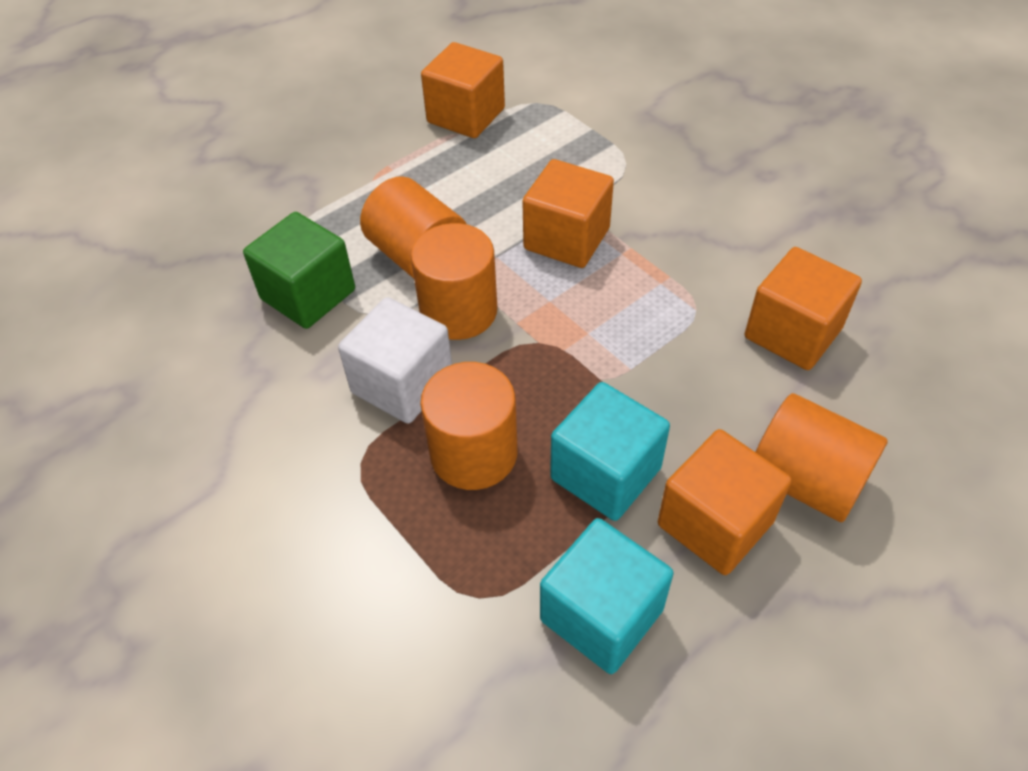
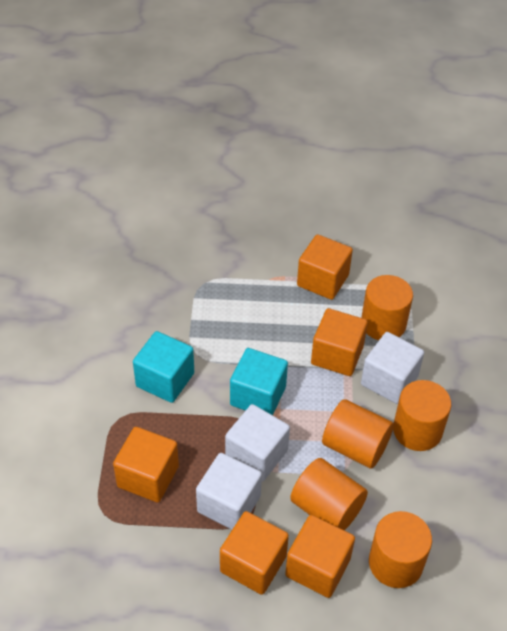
green cube: [243,212,355,329] = 1 -> none = 0
orange cube: [421,42,505,138] [522,159,614,268] [658,429,792,575] [744,247,862,370] = 4 -> [113,427,179,502] [220,511,289,595] [285,515,355,598] [297,234,353,300] [311,308,368,376] = 5
orange cylinder: [360,176,466,279] [411,223,497,340] [420,362,518,490] [756,393,888,522] = 4 -> [290,458,368,530] [322,399,394,469] [361,275,413,340] [369,511,432,588] [393,380,451,451] = 5
white cube: [338,297,452,424] = 1 -> [196,453,262,529] [225,404,290,482] [361,332,424,404] = 3

